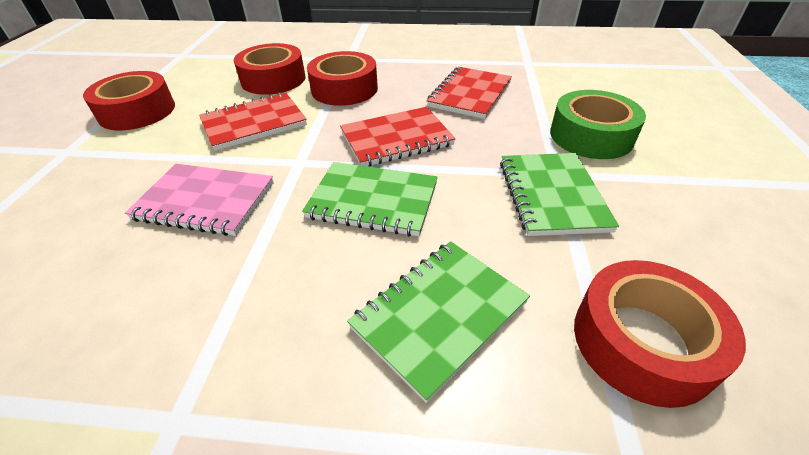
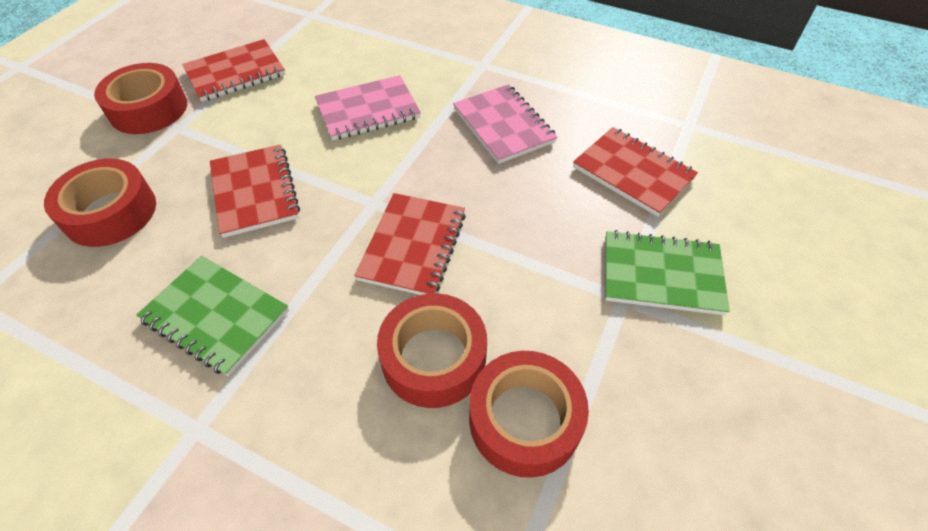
green notebook: [302,162,438,236] [347,241,530,403] [500,153,619,236] = 3 -> [136,256,289,376] [605,230,730,315] = 2
green tape: [550,90,646,159] = 1 -> none = 0
pink notebook: [125,164,273,236] = 1 -> [315,75,421,141] [453,84,558,164] = 2
red notebook: [199,92,307,151] [340,107,455,166] [427,67,512,119] = 3 -> [182,39,285,102] [210,144,300,238] [354,193,466,295] [573,127,698,217] = 4

